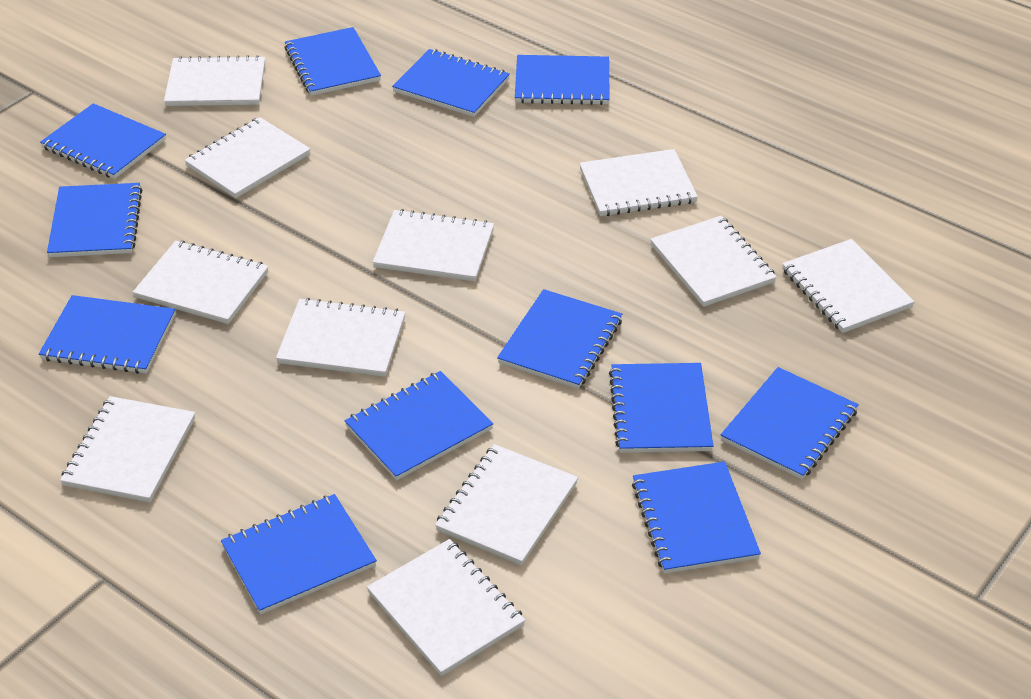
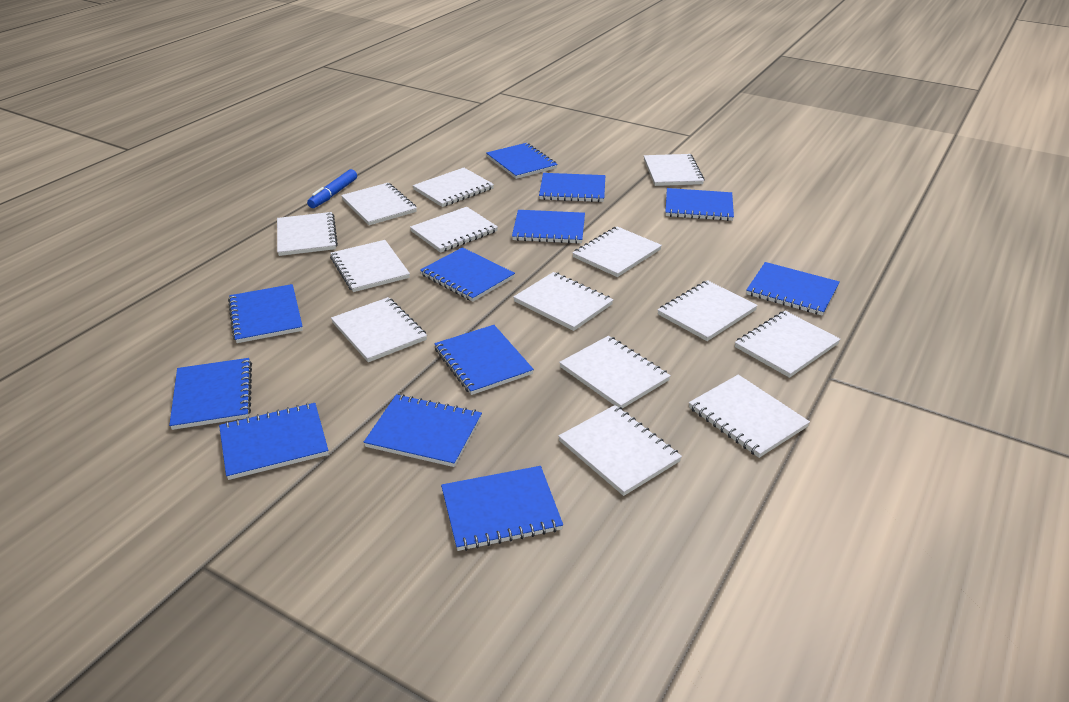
blue marker: none = 0 -> [307,169,357,208] = 1
white notebook: [60,396,195,502] [133,241,269,324] [164,55,265,106] [184,117,311,198] [276,298,406,377] [367,539,525,676] [373,209,494,281] [435,444,578,566] [579,149,698,216] [650,216,777,307] [782,239,915,333] = 11 -> [277,212,338,256] [330,240,410,292] [331,297,427,362] [341,183,417,225] [410,207,498,253] [413,168,494,207] [513,272,613,331] [558,405,682,496] [559,336,671,409] [573,226,662,277] [644,154,705,186] [658,280,758,341] [689,375,810,458] [735,311,841,378] = 14

